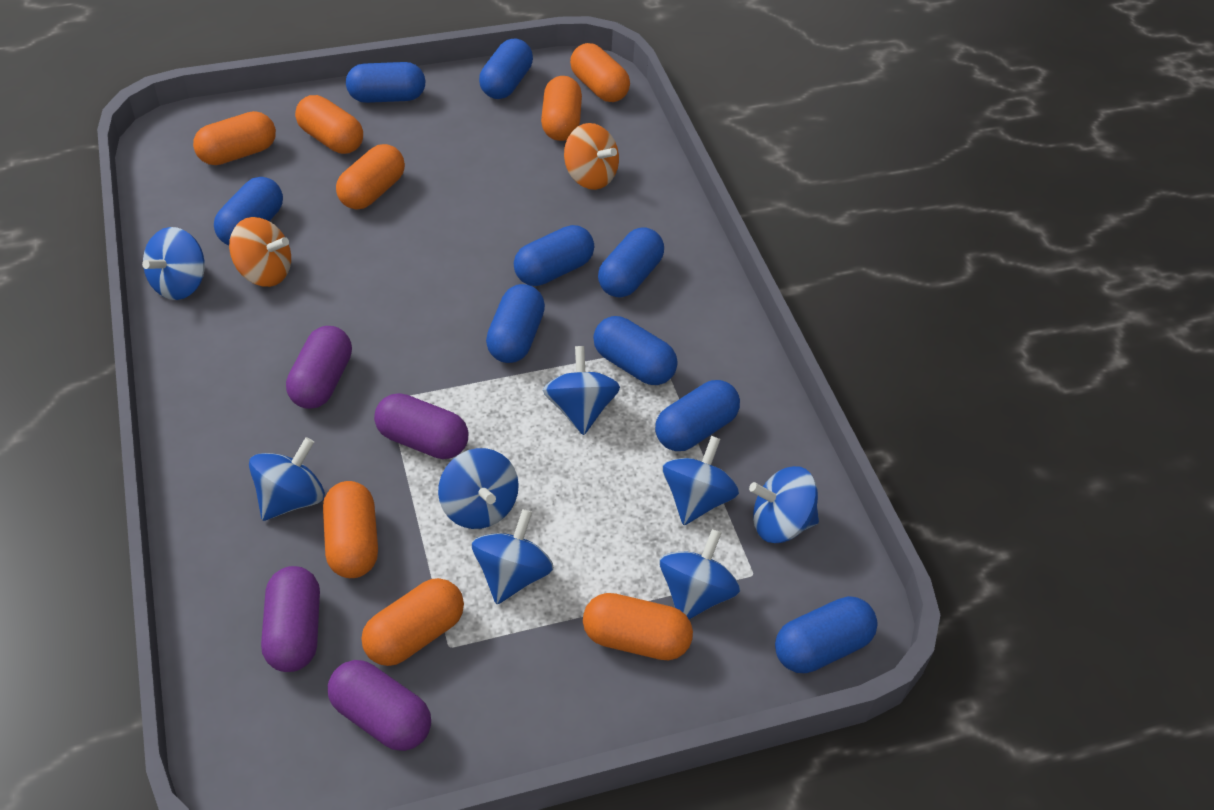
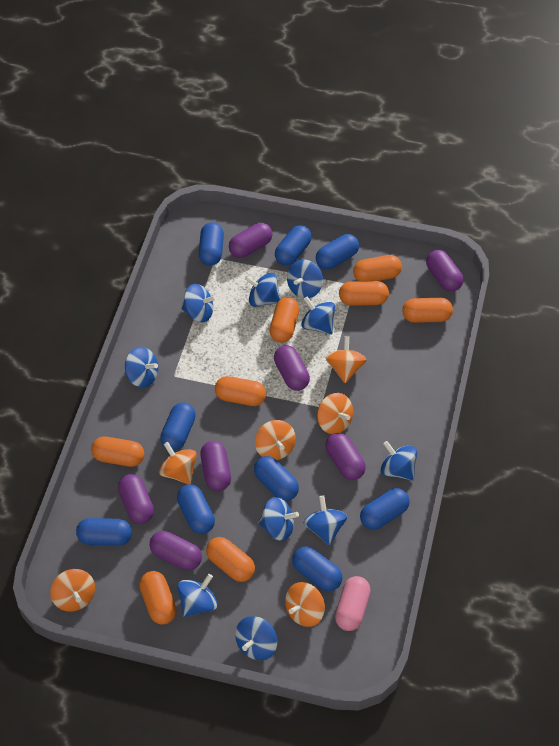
blue spinning top: [142,227,205,300] [249,437,325,521] [438,448,519,529] [472,509,554,604] [543,346,620,435] [659,529,740,619] [662,436,739,525] [749,466,819,543] = 8 -> [125,347,158,388] [178,574,217,617] [181,284,217,322] [235,616,277,660] [245,273,280,307] [258,497,299,541] [287,259,323,298] [301,296,335,335] [304,495,347,545] [381,441,417,480] = 10
orange spinning top: [229,217,291,287] [564,123,619,190] = 2 -> [50,569,95,612] [159,442,197,484] [255,420,296,460] [285,582,325,627] [317,393,353,434] [326,336,366,383] = 6
pink capsule: none = 0 -> [335,576,371,631] = 1
purple capsule: [261,566,320,672] [286,326,352,409] [328,660,431,751] [374,393,468,459] = 4 -> [118,474,154,524] [150,531,202,570] [200,441,231,491] [229,223,272,258] [274,345,310,391] [325,433,366,480] [426,250,463,291] = 7

